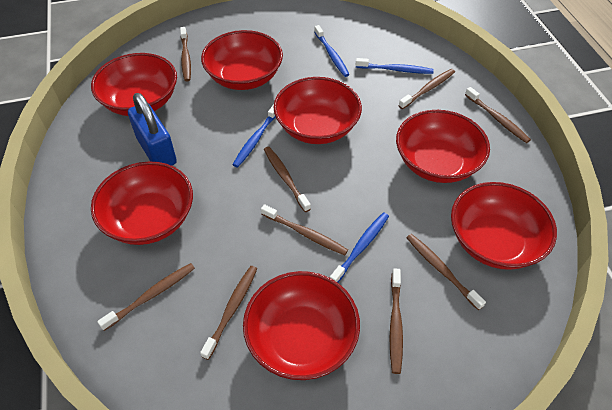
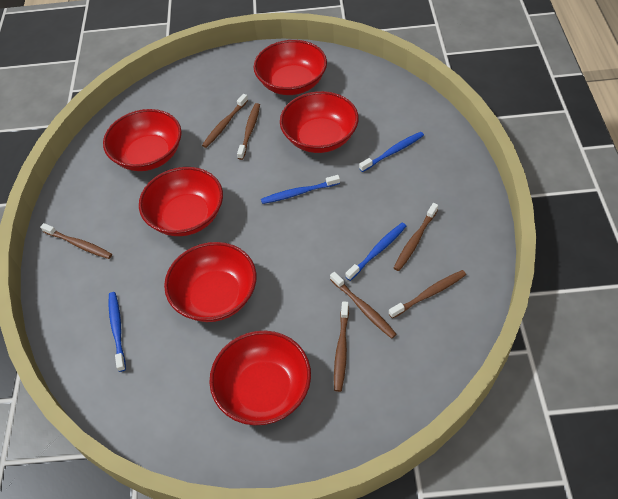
blue padlock: [128,93,177,166] = 1 -> none = 0
brown toothbrush: [97,263,195,331] [180,27,191,81] [200,266,257,360] [261,204,348,255] [264,147,311,212] [390,268,403,374] [398,69,455,109] [406,234,486,310] [465,87,531,143] = 9 -> [40,223,112,259] [202,94,248,148] [237,103,260,160] [330,272,397,339] [334,301,349,392] [389,270,466,318] [394,203,438,271] = 7
red bowl: [91,53,177,116] [91,161,193,245] [201,30,283,90] [243,271,360,380] [274,77,362,144] [396,110,490,183] [451,182,557,270] = 7 -> [103,109,182,171] [139,167,223,236] [164,242,257,322] [209,331,311,425] [254,40,327,95] [280,91,359,153] = 6

